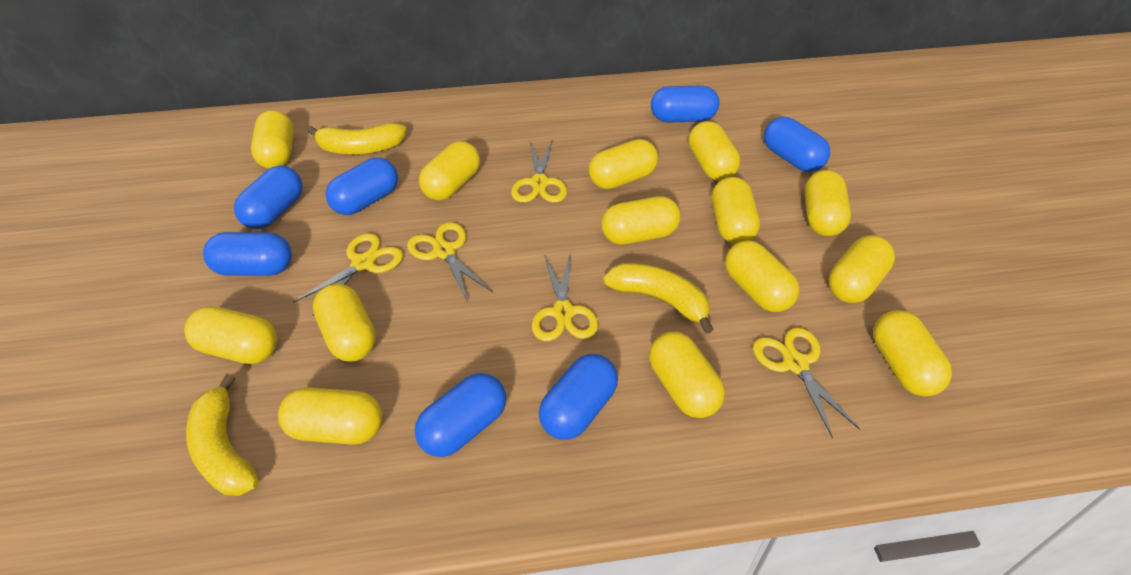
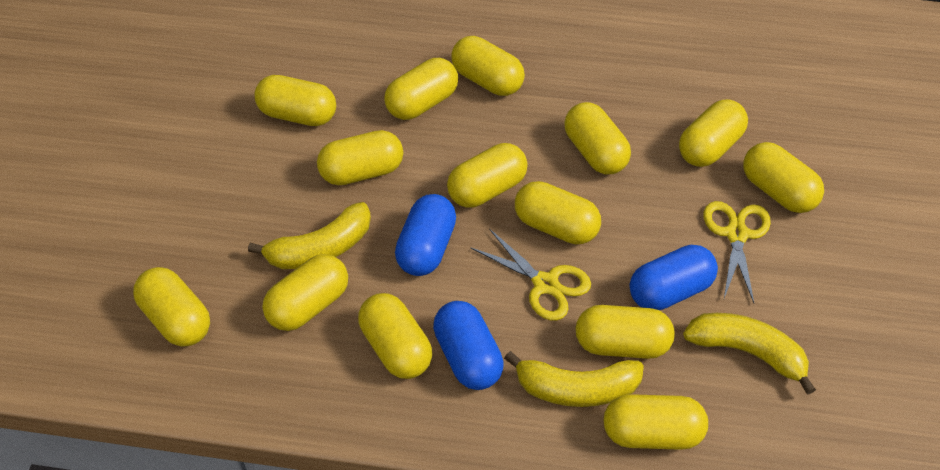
blue capsule: [203,232,292,276] [234,166,303,229] [325,158,398,215] [414,373,506,457] [539,354,618,439] [651,86,719,123] [764,117,830,172] = 7 -> [395,194,456,276] [433,301,504,390] [630,245,718,310] = 3
yellow scissors: [293,233,403,316] [407,222,493,302] [511,141,567,203] [532,252,598,341] [753,327,860,439] = 5 -> [470,229,591,321] [704,201,771,303] = 2

